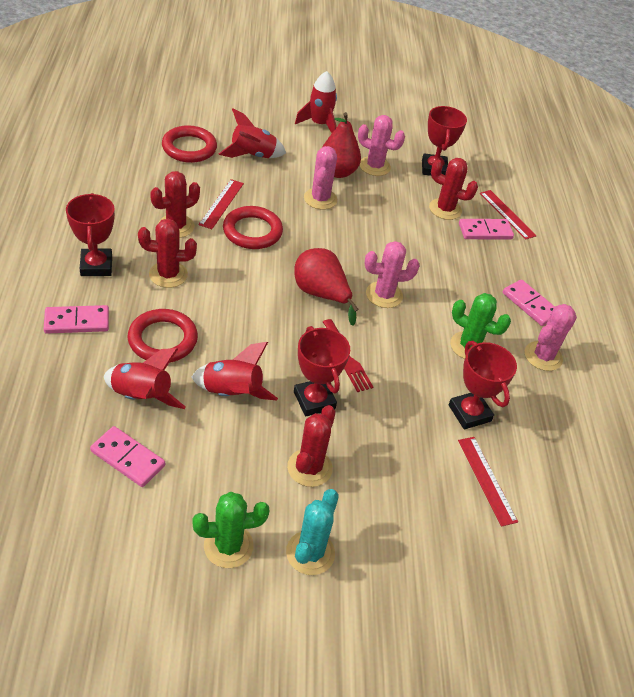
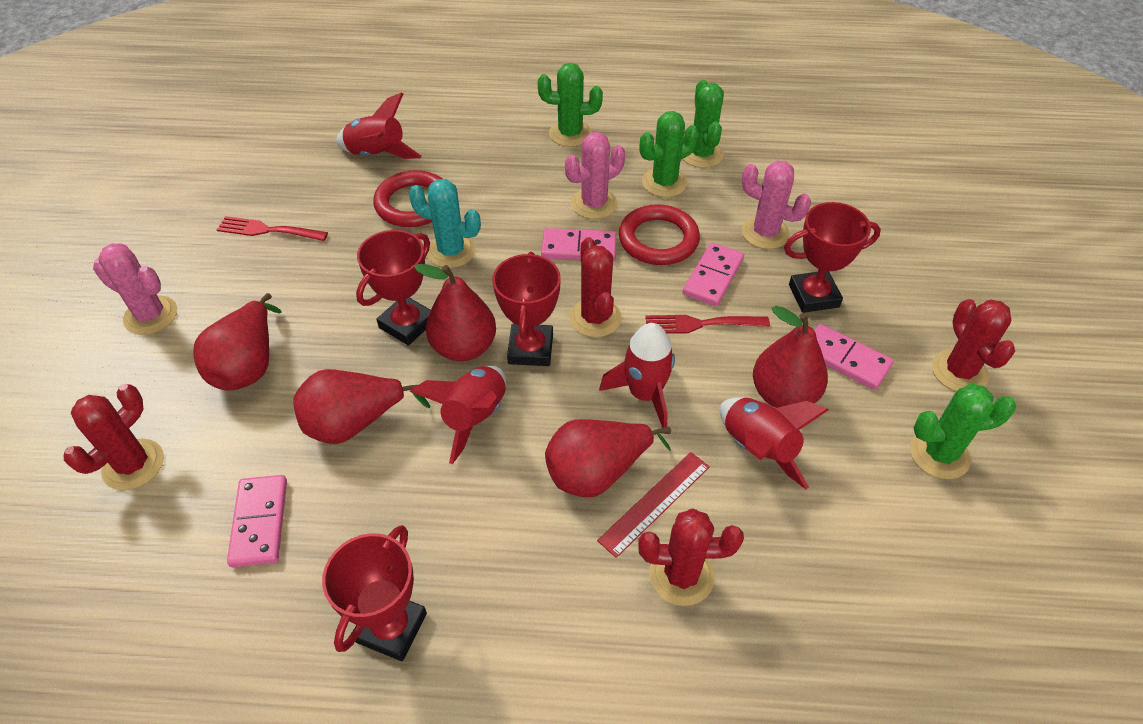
green cactus: [193,492,270,568] [450,293,511,359] = 2 -> [537,63,603,147] [640,111,699,197] [683,80,724,168] [910,384,1016,479] = 4
pink cactus: [304,146,337,210] [358,115,405,176] [365,241,420,308] [525,304,577,371] = 4 -> [93,243,177,335] [565,132,625,219] [742,161,811,249] = 3
red fork: [323,319,373,392] = 1 -> [217,216,328,241] [645,315,770,334] = 2
red pear: [294,248,359,326] [322,112,361,178] = 2 -> [193,293,282,391] [293,369,430,444] [414,264,496,361] [545,419,671,497] [753,306,828,408] = 5
red ring: [128,309,198,363] [162,125,217,163] [223,206,283,249] = 3 -> [373,170,442,227] [619,204,700,265] = 2
red ruler: [198,179,244,229] [458,437,518,527] [480,190,537,240] = 3 -> [597,452,710,558] = 1

